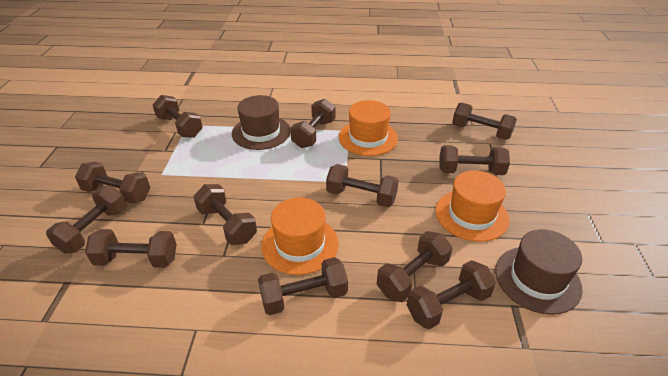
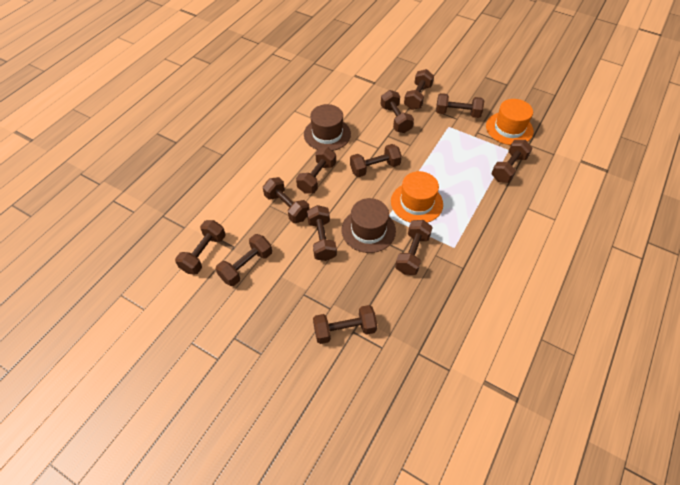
orange hat: [261,197,339,275] [339,100,398,156] [436,171,510,242] = 3 -> [391,171,443,223] [486,99,534,145] = 2

